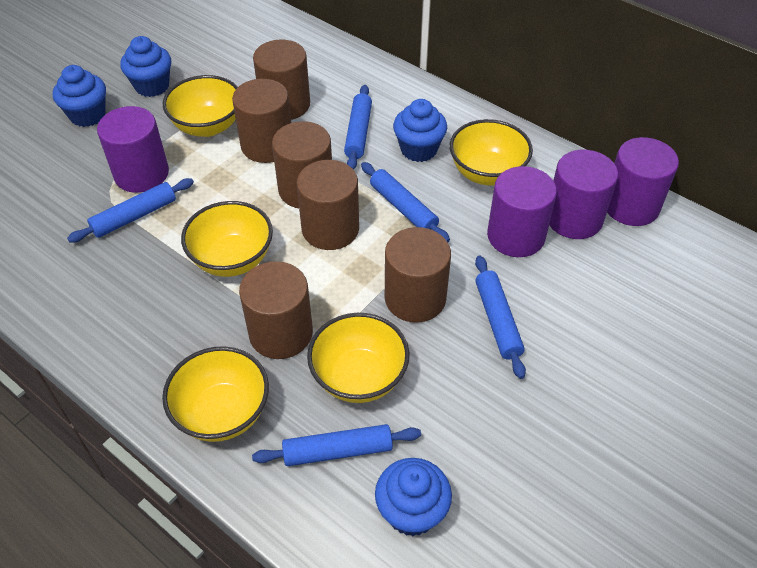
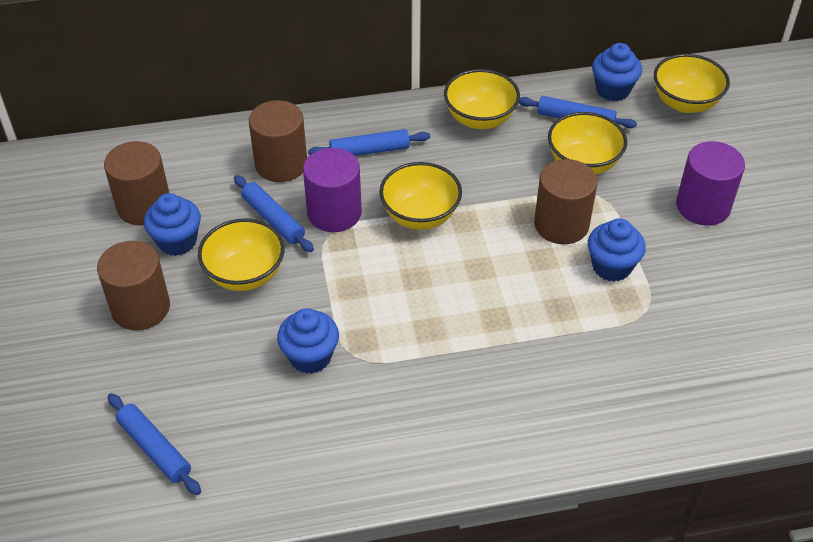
blue rolling pin: [67,178,194,243] [252,424,421,466] [344,85,372,169] [361,162,450,242] [475,256,526,379] = 5 -> [108,393,201,495] [234,175,314,252] [308,129,430,156] [519,96,637,128] = 4
brown cylinder: [232,79,291,163] [239,261,313,359] [253,40,310,120] [272,121,332,208] [297,160,359,250] [385,227,451,323] = 6 -> [97,241,170,330] [104,141,169,225] [249,100,307,182] [534,159,597,244] = 4
purple cylinder: [97,106,169,193] [487,166,557,257] [549,150,618,239] [607,137,679,226] = 4 -> [303,148,362,232] [676,141,745,226] = 2

